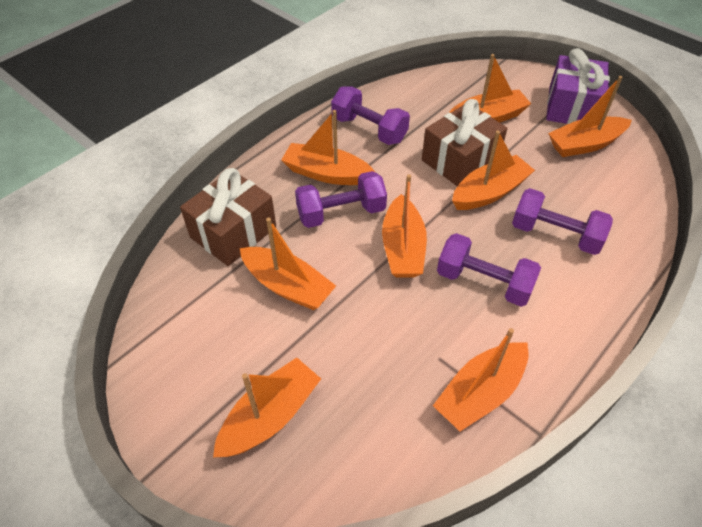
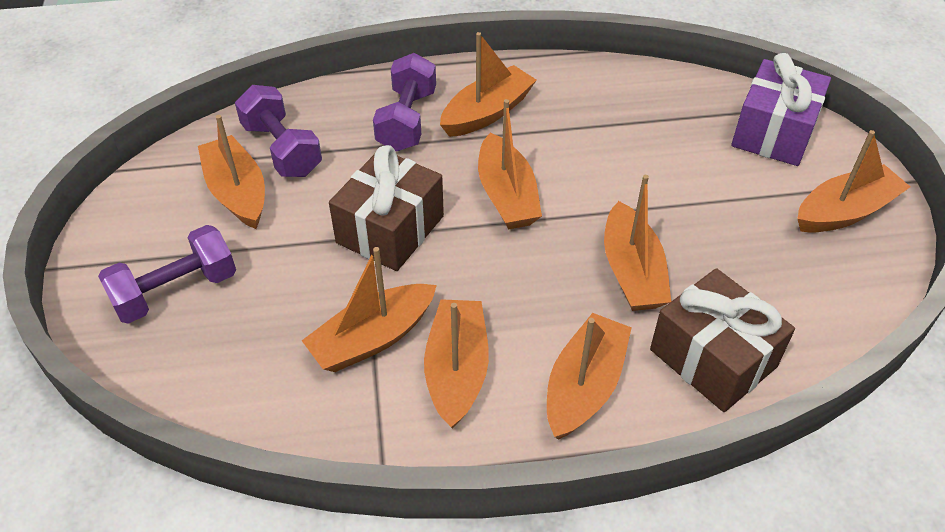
purple dumbbell: [295,171,387,228] [331,86,410,145] [437,233,541,307] [512,188,613,255] = 4 -> [98,225,236,324] [235,85,322,177] [373,53,436,151] = 3

